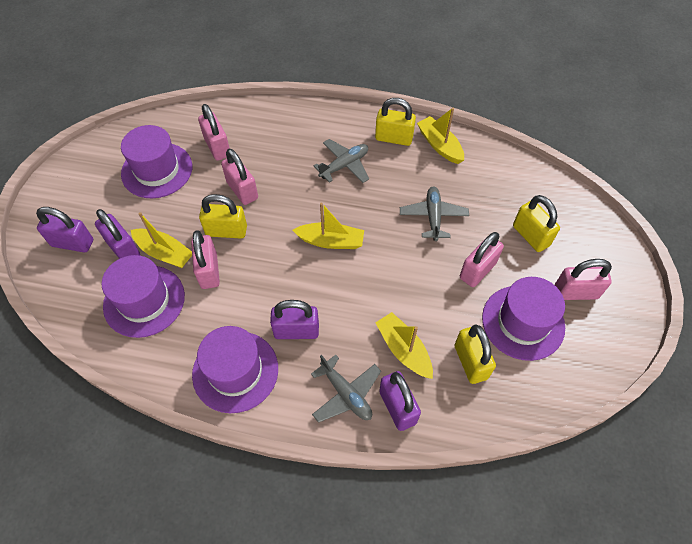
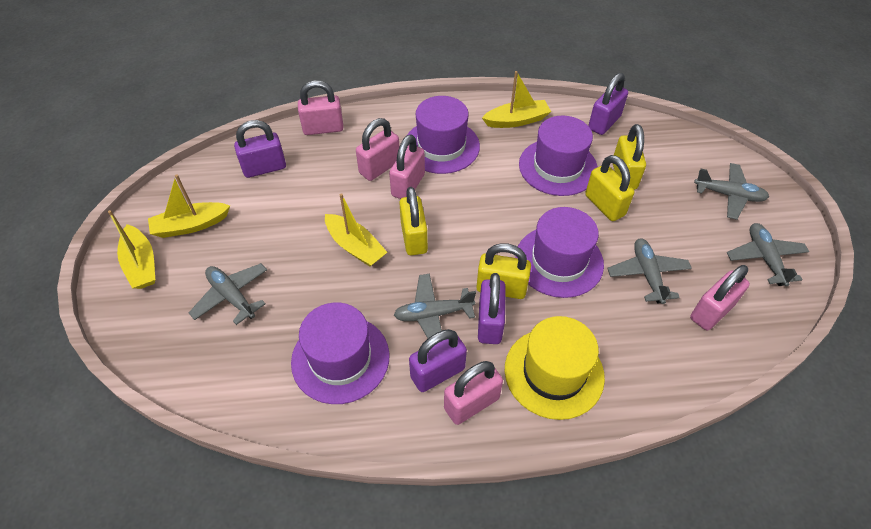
grey plane: [311,355,381,423] [313,139,369,183] [400,186,469,241] = 3 -> [189,263,267,325] [394,274,476,338] [607,238,692,304] [694,163,769,220] [727,223,809,286] = 5
yellow hat: none = 0 -> [505,316,605,420] = 1

